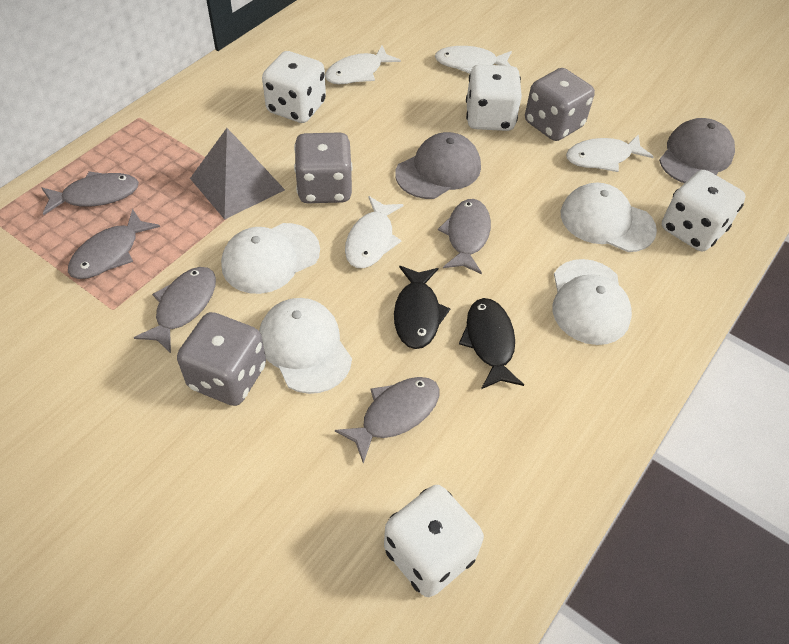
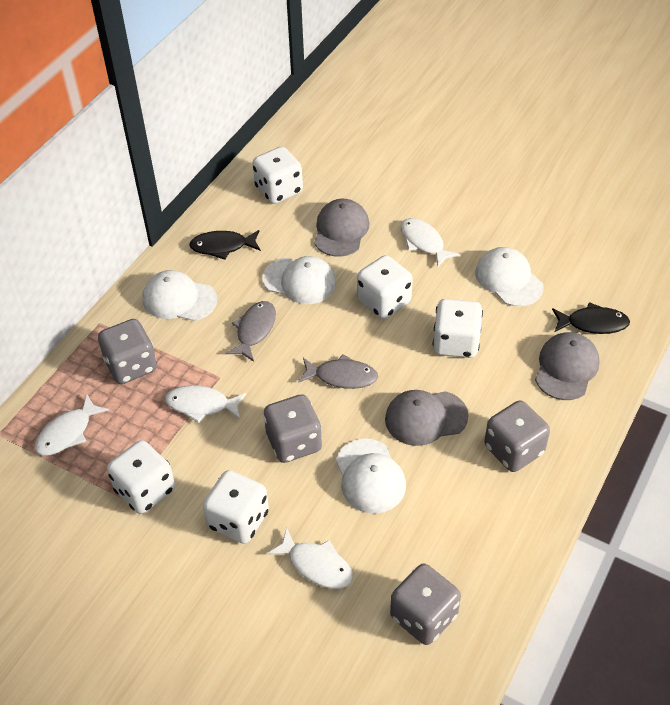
grey cap: [395,132,481,199] [659,118,735,183] = 2 -> [314,199,369,257] [385,390,469,446] [535,332,600,400] = 3
grey dice: [177,312,266,406] [294,132,353,203] [525,68,595,141] = 3 -> [98,319,157,384] [263,394,322,463] [390,564,461,645] [484,400,550,472] = 4
grey fish: [41,171,139,215] [68,209,160,279] [134,267,216,353] [335,377,439,464] [438,199,491,274] = 5 -> [226,301,276,362] [298,354,378,389] = 2
grey pyramid: [190,128,285,220] = 1 -> none = 0
white dice: [262,51,326,123] [384,485,484,597] [466,64,522,131] [662,170,746,251] = 4 -> [107,440,175,514] [203,470,269,544] [252,146,303,204] [357,255,413,319] [433,299,483,358] = 5

